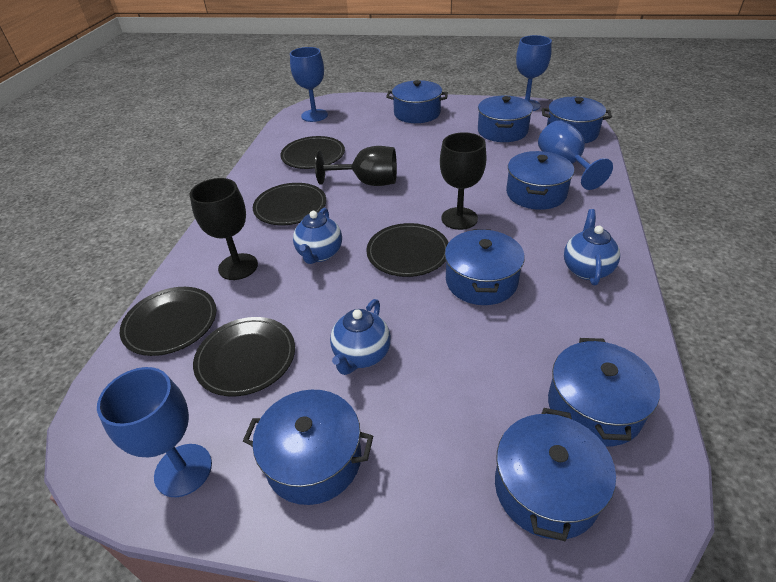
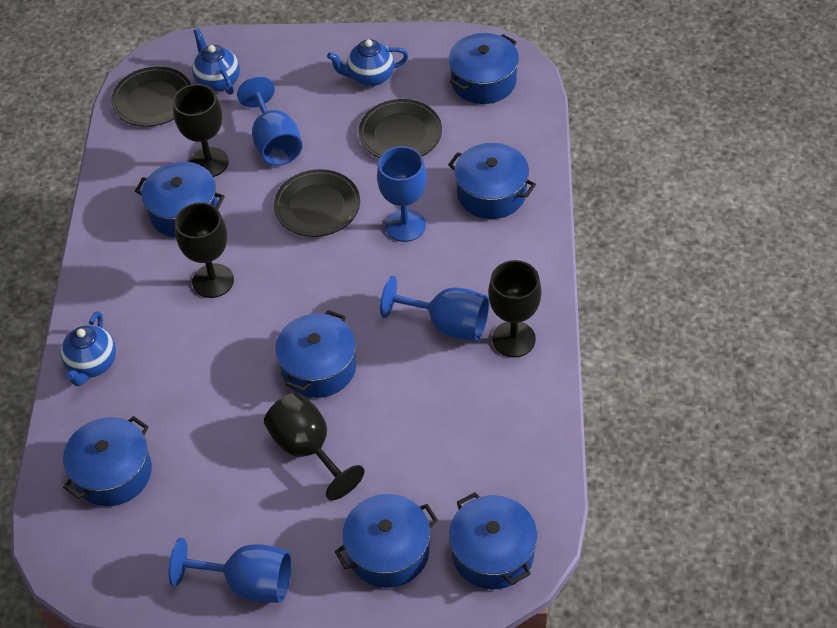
black goblet: [190,178,258,280] [315,146,397,186] [440,132,487,230] = 3 -> [173,84,229,177] [175,202,234,298] [264,392,365,500] [488,260,541,357] = 4
black plate: [120,287,216,356] [193,317,295,396] [253,183,326,225] [280,136,345,169] [366,223,449,277] = 5 -> [111,66,191,127] [274,169,360,237] [358,99,442,158] = 3
blue pot: [243,390,373,505] [386,80,448,123] [445,229,525,305] [478,96,533,142] [495,408,616,541] [506,151,574,210] [542,97,612,143] [548,338,660,447] = 8 -> [63,416,152,506] [135,162,225,238] [275,310,356,398] [335,494,438,588] [448,143,536,219] [449,33,519,104] [449,492,537,589] = 7

